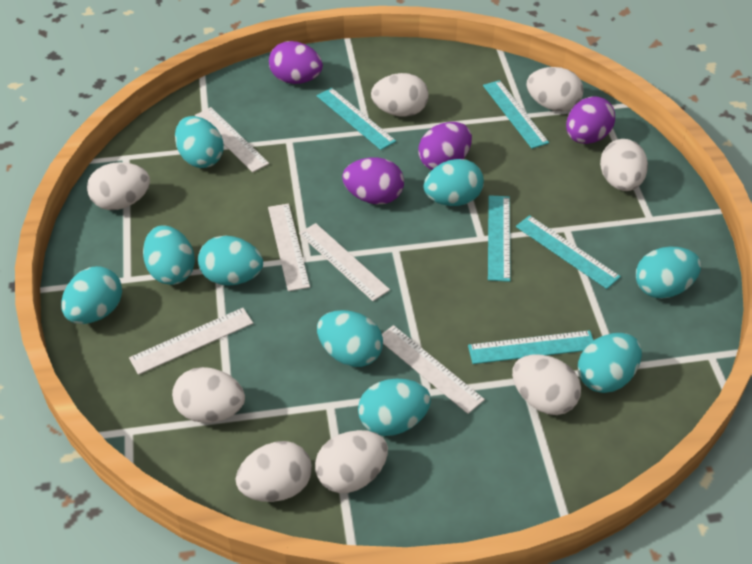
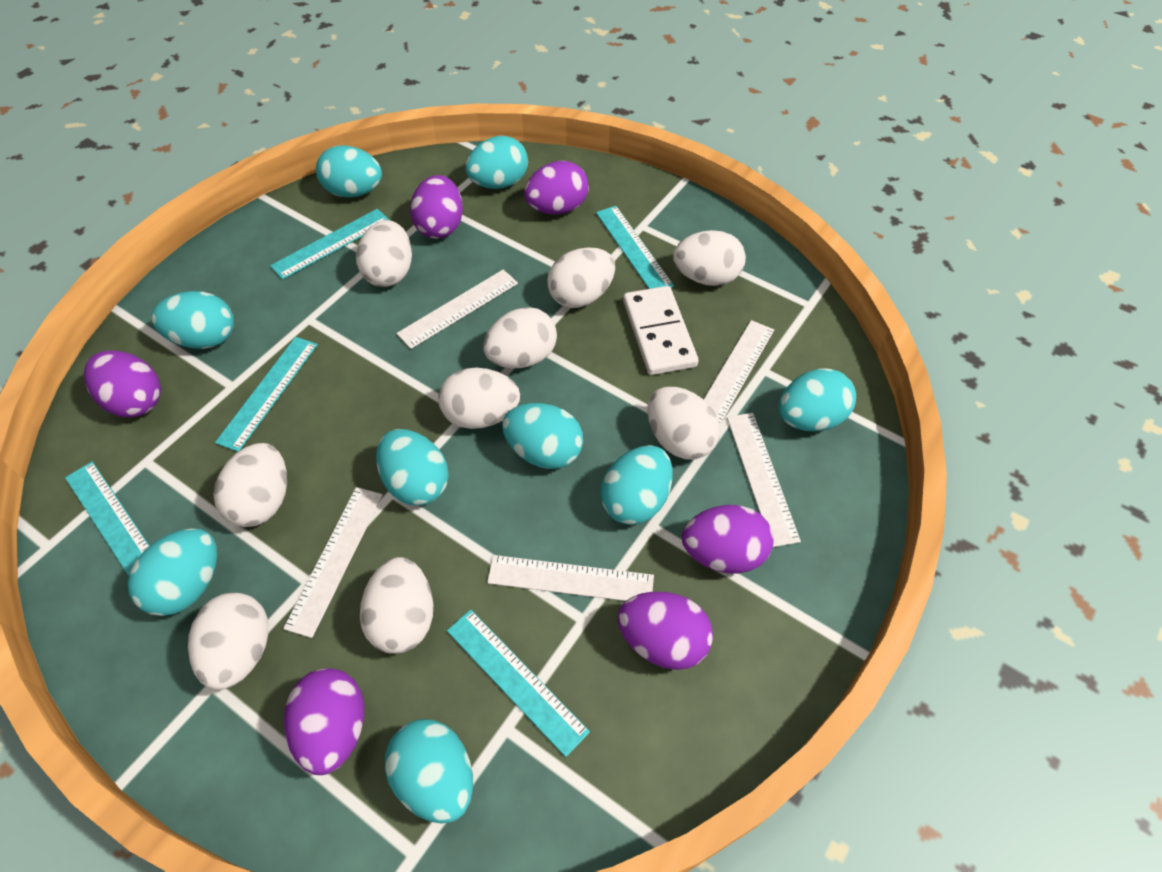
purple egg: [269,41,323,84] [342,157,404,204] [418,122,472,170] [566,96,615,144] = 4 -> [84,350,161,418] [284,668,364,775] [410,175,463,239] [524,161,589,215] [617,592,713,670] [682,505,774,574] = 6
white domino: none = 0 -> [623,286,699,375] = 1
white egg: [87,162,150,210] [172,367,245,423] [236,441,312,502] [315,430,388,493] [371,73,428,117] [512,354,581,415] [526,67,584,112] [600,139,648,191] = 8 -> [188,593,269,690] [213,443,287,527] [356,220,412,287] [360,557,434,654] [438,368,520,429] [484,307,557,368] [547,248,615,308] [647,387,720,460] [673,230,746,286] = 9

